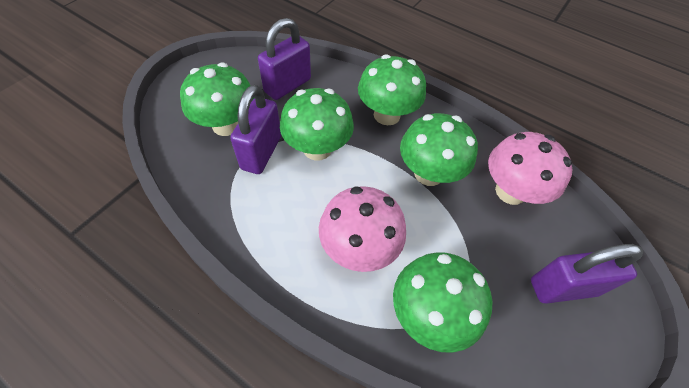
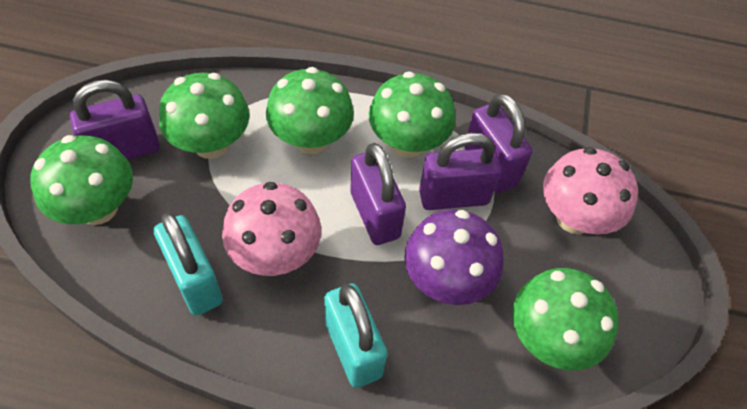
purple mushroom: none = 0 -> [404,210,503,305] = 1
purple padlock: [230,85,281,174] [258,18,311,100] [531,244,643,303] = 3 -> [70,80,160,160] [350,143,406,245] [419,133,501,210] [464,93,533,193] = 4
turquoise padlock: none = 0 -> [154,212,223,316] [324,283,387,388] = 2

